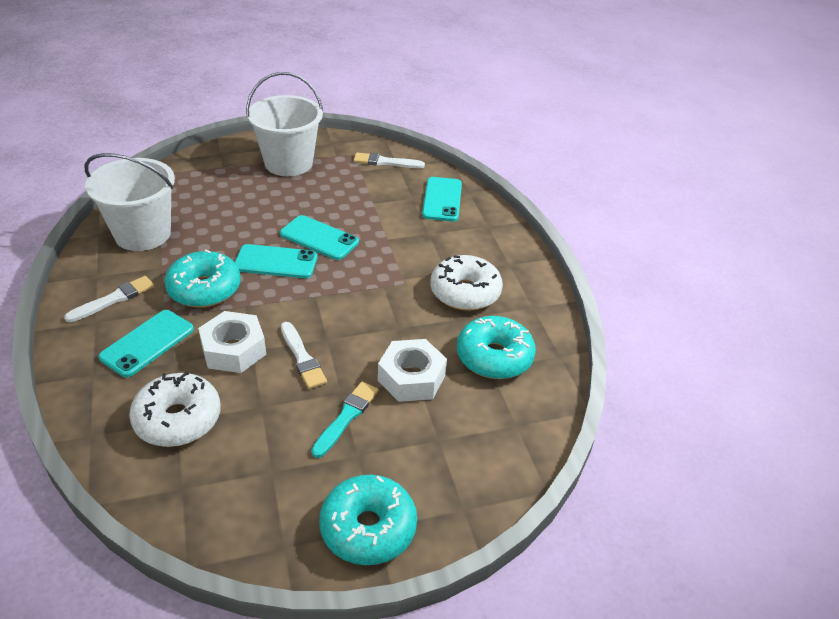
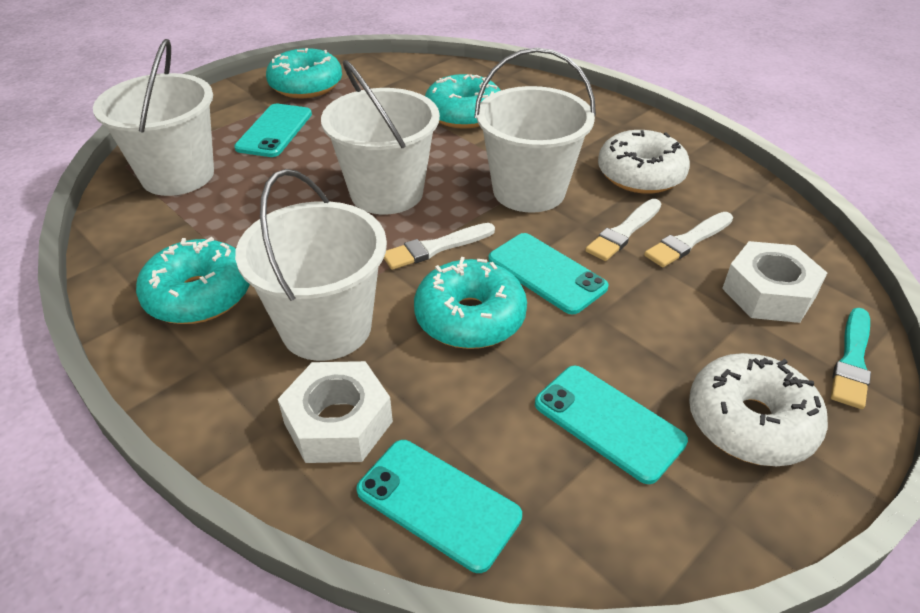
turquoise donut: [164,250,241,308] [319,475,417,565] [457,316,536,379] = 3 -> [136,237,250,324] [266,48,342,98] [414,257,527,349] [425,74,501,129] = 4
white bucket: [84,153,175,251] [246,72,323,176] = 2 -> [93,39,214,196] [235,169,387,361] [321,60,440,215] [474,47,596,213] = 4

